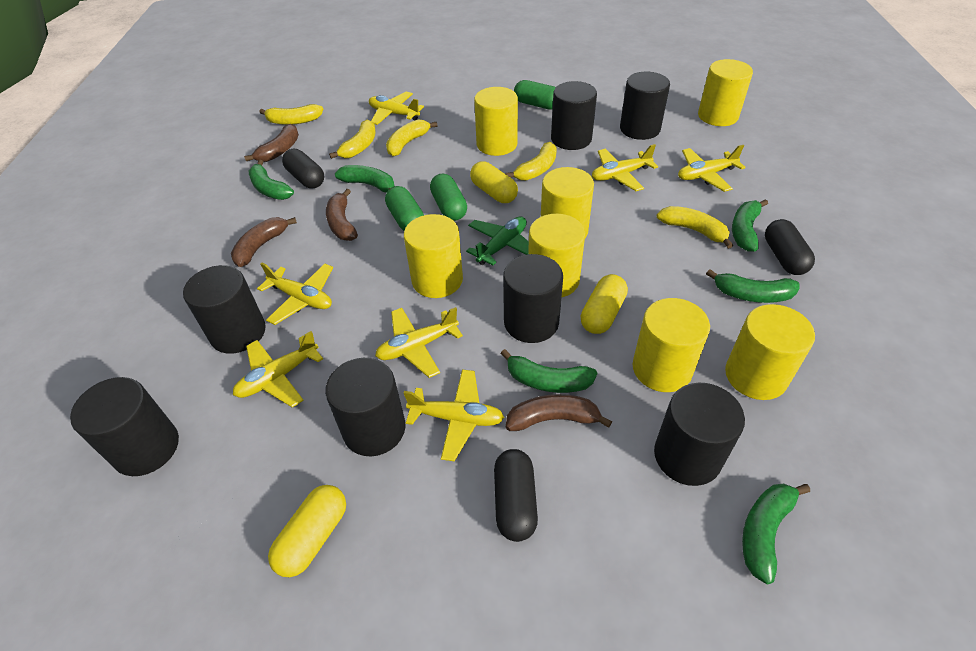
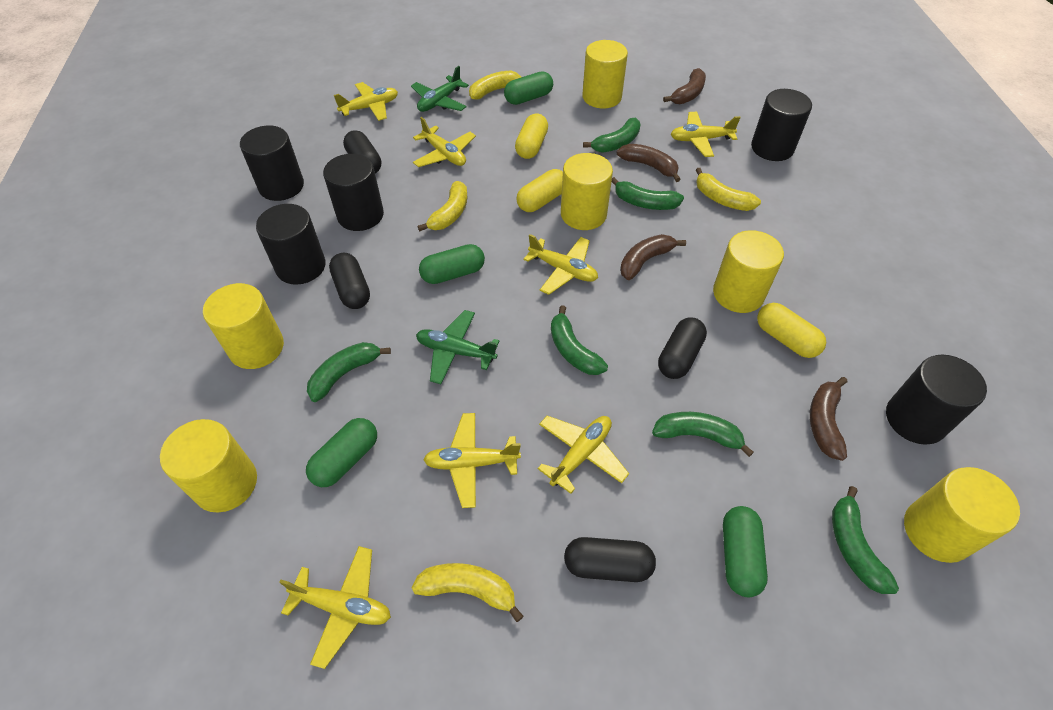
black capsule: [282,149,324,188] [494,449,538,542] [765,219,815,275] = 3 -> [329,253,370,309] [343,130,381,173] [564,537,656,582] [658,317,707,379] = 4
black cylinder: [70,377,179,476] [183,265,266,354] [325,358,406,456] [503,254,563,343] [551,81,597,150] [620,72,670,140] [654,383,745,486] = 7 -> [240,126,304,201] [256,204,326,285] [323,154,384,231] [751,89,812,161] [886,355,987,445] = 5
green capsule: [385,186,424,231] [430,174,467,221] [514,80,556,110] = 3 -> [306,418,377,487] [419,244,485,284] [504,71,553,105] [723,506,768,597] = 4
green plane: [466,216,529,265] = 1 -> [411,66,469,112] [416,310,499,384] = 2
yellow banana: [260,104,323,125] [329,120,376,159] [386,119,437,157] [505,142,557,181] [656,206,733,249] = 5 -> [412,563,524,622] [418,181,467,231] [469,71,521,99] [696,168,761,211] = 4
yellow cylinder: [404,214,463,298] [474,87,518,156] [528,214,585,297] [541,167,594,238] [632,298,710,392] [698,59,753,126] [725,304,815,400] = 7 -> [160,419,257,512] [203,283,284,369] [561,153,613,230] [582,40,628,108] [713,230,784,313] [904,467,1020,563] = 6

